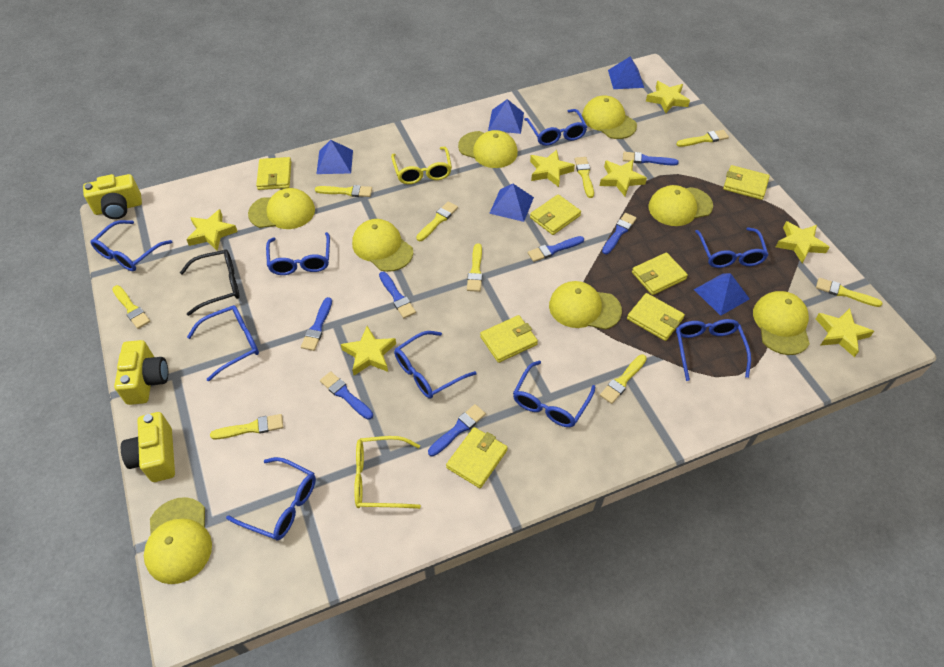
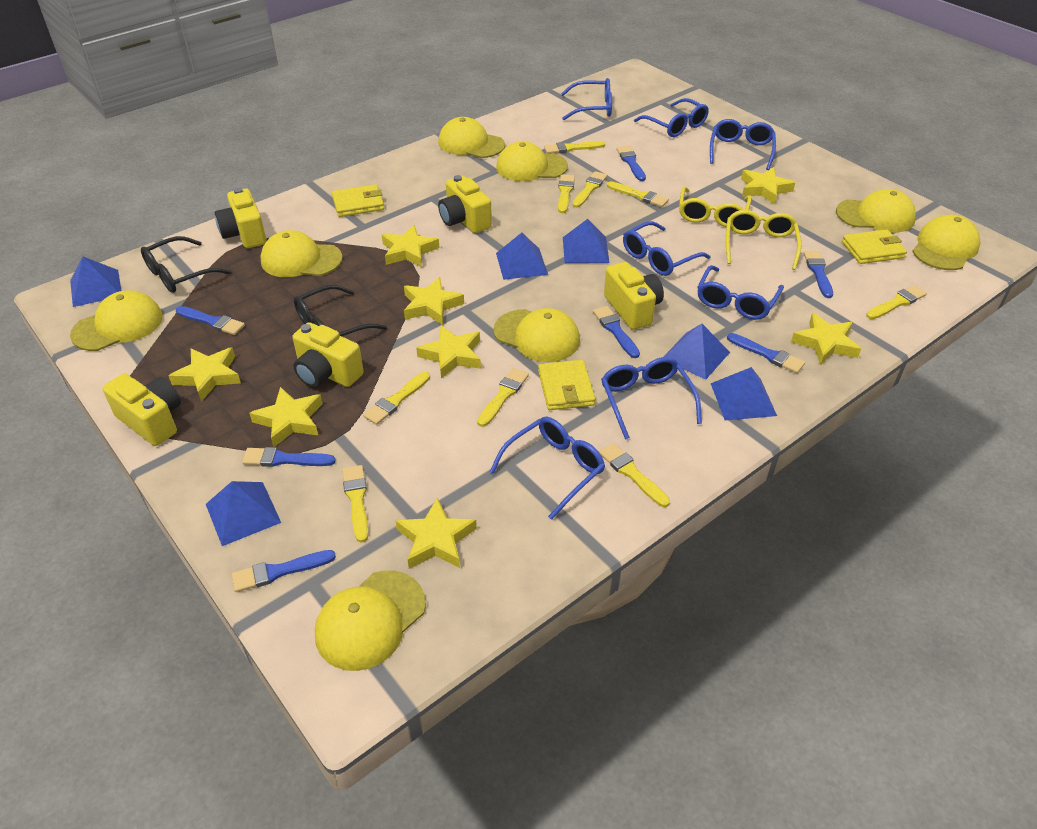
black glasses: [180,249,239,316] = 1 -> [141,236,231,293] [294,285,387,336] = 2
blue glasses: [90,220,172,271] [187,305,259,381] [226,457,316,540] [266,232,330,275] [394,331,477,399] [513,361,596,427] [524,109,587,146] [676,319,751,381] [695,227,768,268] = 9 -> [490,417,605,520] [561,78,612,120] [601,357,702,440] [623,221,711,276] [634,98,709,137] [697,265,784,320] [710,119,776,170] = 7
blue pyramid: [317,140,353,174] [488,99,524,134] [489,184,534,222] [608,57,644,89] [694,273,750,316] = 5 -> [70,257,121,307] [206,481,281,546] [496,233,548,280] [563,219,610,263] [663,324,730,380] [711,367,777,420] = 6
yellow camera: [83,174,142,219] [114,340,168,405] [121,412,175,482] = 3 -> [102,374,181,446] [215,188,267,248] [293,322,364,388] [438,175,492,233] [604,262,664,330] = 5
yellow star: [186,209,238,251] [341,326,396,375] [530,150,575,187] [600,160,647,196] [646,81,690,113] [776,221,830,263] [816,308,874,357] = 7 -> [169,347,241,402] [249,387,323,447] [382,225,439,267] [396,498,477,569] [404,277,464,325] [416,325,481,379] [741,167,795,204] [791,313,861,365] = 8
yellow wallet: [256,157,291,190] [446,427,508,488] [480,315,538,363] [530,194,581,235] [627,293,685,341] [632,252,688,295] [723,165,770,200] = 7 -> [332,184,384,217] [538,360,596,410] [842,229,907,264] = 3

